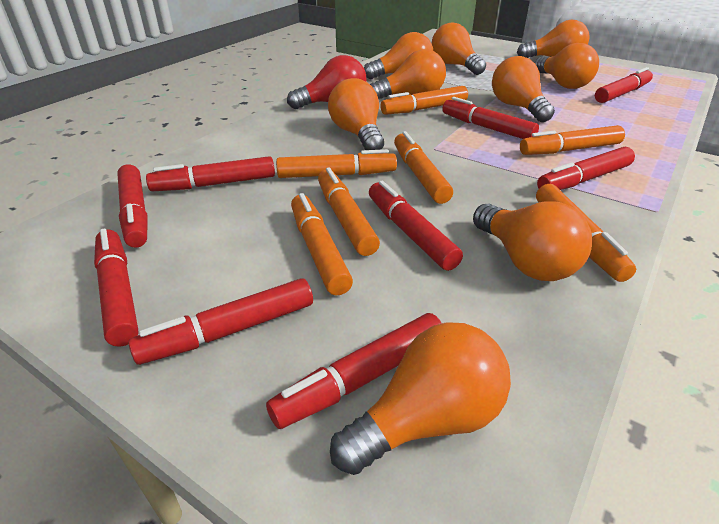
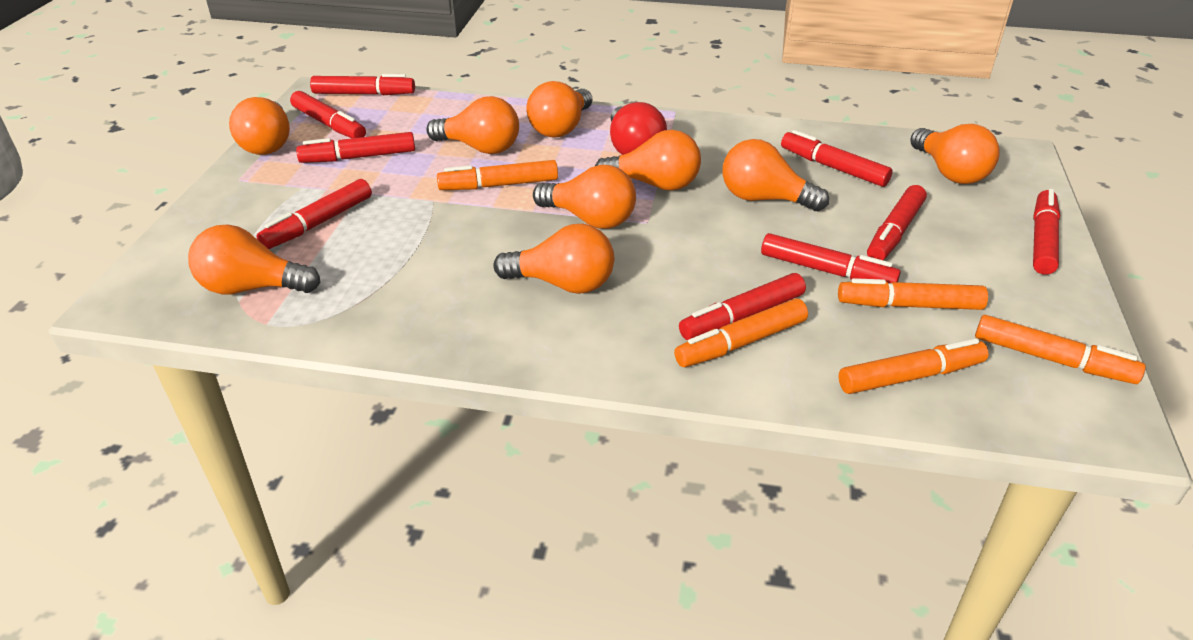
orange marker: [276,149,397,178] [291,193,353,295] [318,167,380,256] [380,86,468,115] [394,131,453,204] [520,125,625,155] [536,184,636,282] = 7 -> [437,160,558,190] [674,299,808,367] [838,278,988,310] [838,338,989,394] [975,315,1146,384] = 5

